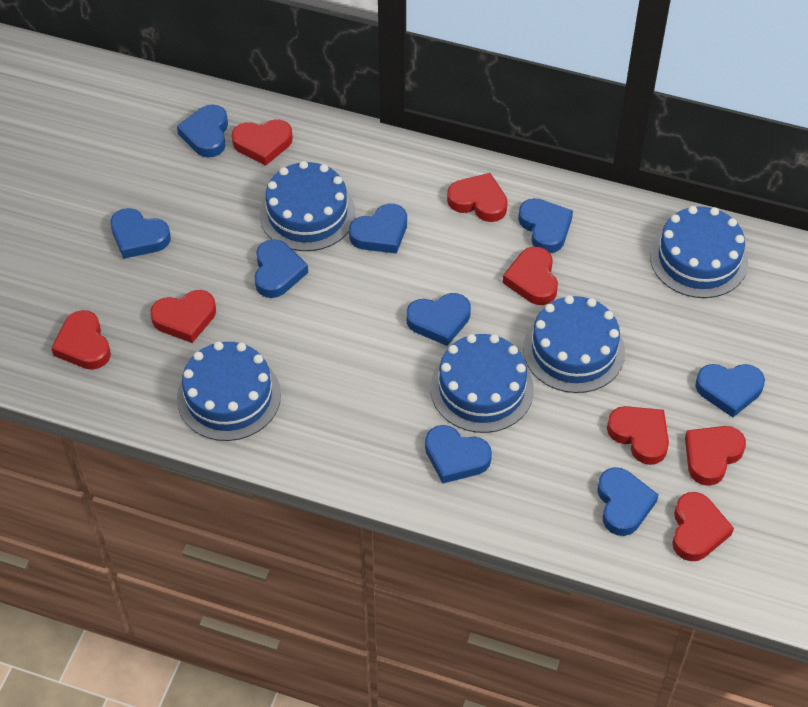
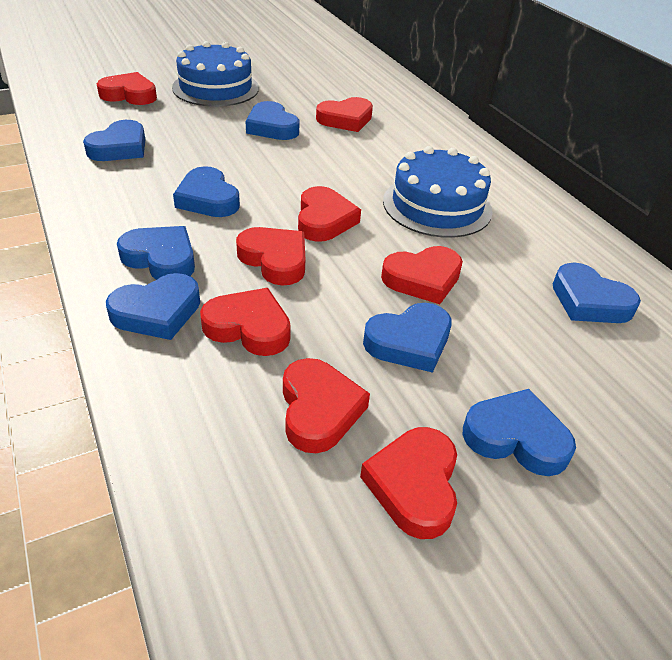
blue cake: [177,341,281,441] [260,161,355,251] [430,334,534,433] [523,295,625,393] [650,206,748,298] = 5 -> [172,41,259,107] [383,146,493,238] = 2
blue heart: [110,208,171,259] [177,104,228,158] [254,239,308,298] [349,204,407,254] [406,293,471,346] [425,425,492,484] [518,198,573,253] [597,467,659,536] [695,364,765,417] = 9 -> [83,120,145,161] [106,273,200,340] [117,226,195,280] [173,166,240,217] [245,101,300,140] [363,303,452,373] [463,389,576,476] [553,263,641,323] = 8

